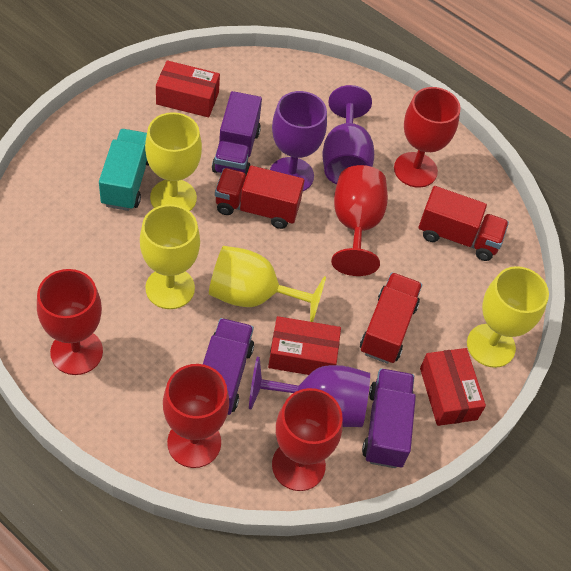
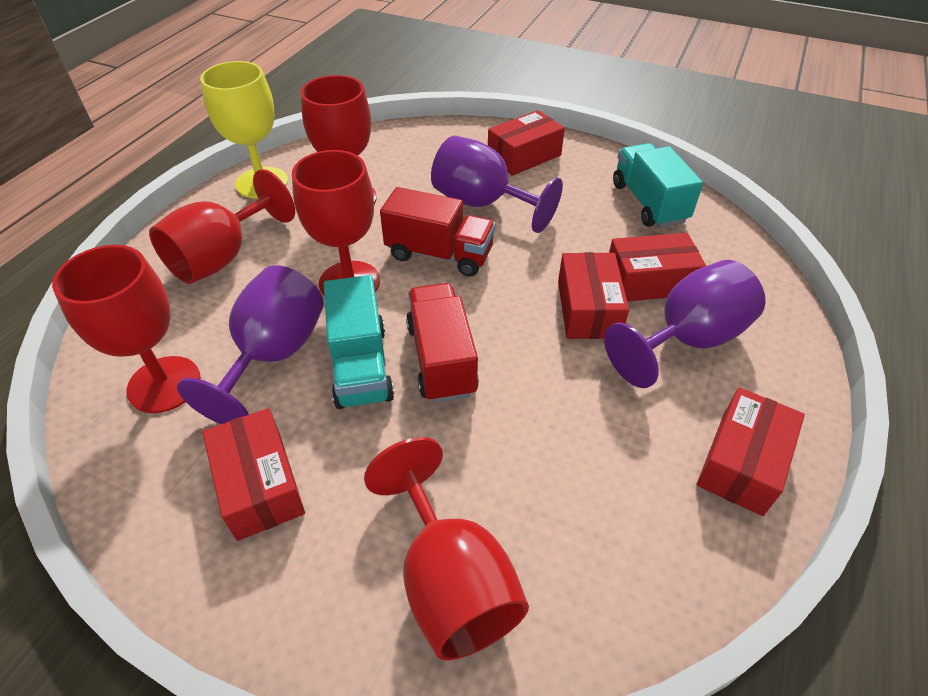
purple truck: [203,318,254,415] [212,91,262,175] [362,368,416,468] = 3 -> none = 0
red box: [156,60,220,117] [268,316,341,375] [420,348,486,426] = 3 -> [202,408,305,541] [488,110,565,176] [558,252,629,339] [609,233,706,301] [697,387,805,516] = 5
red truck: [215,166,304,229] [360,273,422,364] [418,186,509,261] = 3 -> [380,187,496,277] [406,283,479,403] = 2
turquoise truck: [99,129,149,211] = 1 -> [324,275,394,409] [613,143,703,228] = 2
yellow goblet: [140,204,200,309] [145,112,202,211] [209,246,326,322] [467,266,549,368] = 4 -> [200,61,288,198] = 1

